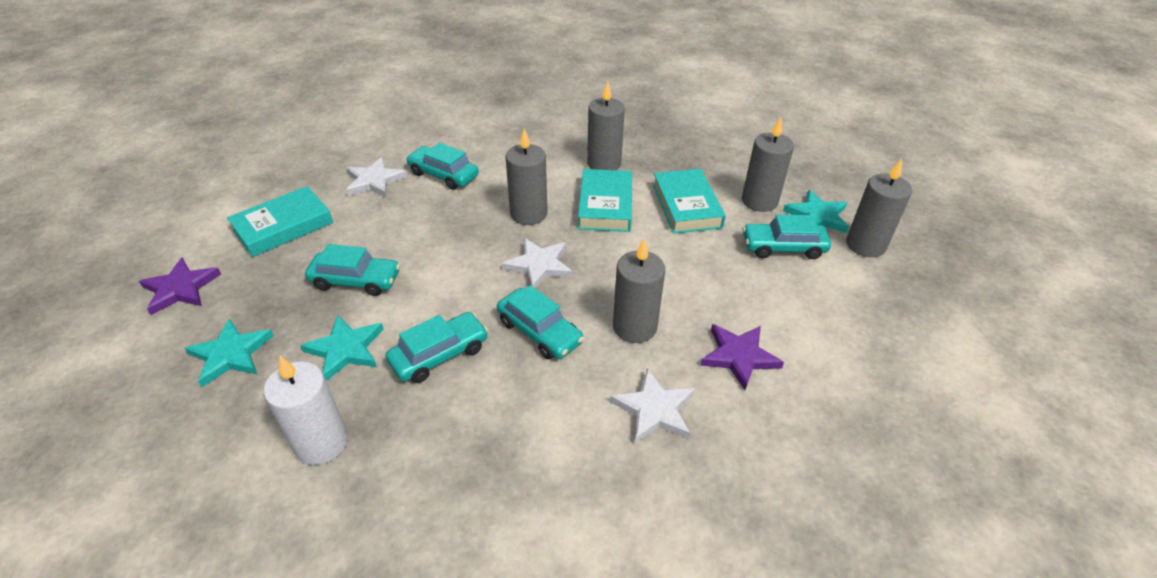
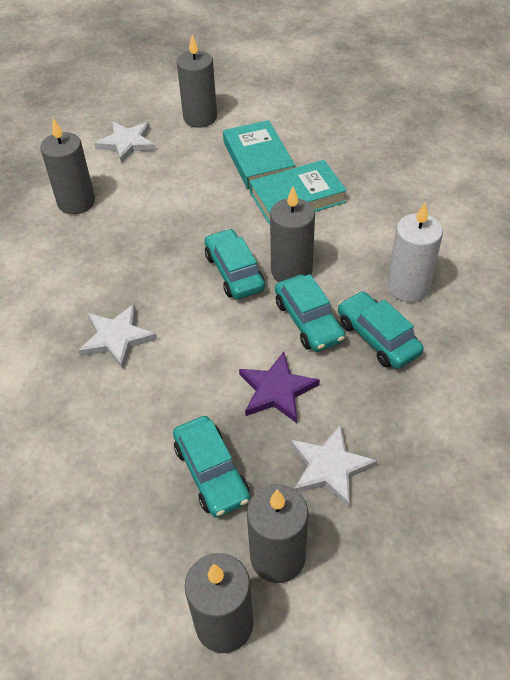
purple star: [139,257,221,315] [700,324,784,390] = 2 -> [239,352,320,423] = 1
turquoise book: [227,186,333,257] [578,169,632,232] [653,169,726,234] = 3 -> [223,120,295,189] [250,160,347,225] = 2
turquoise car: [305,244,400,296] [386,312,488,383] [406,143,479,190] [497,285,584,359] [743,215,831,259] = 5 -> [173,416,250,518] [205,228,265,299] [275,274,345,352] [338,291,424,369] = 4
turquoise star: [185,318,274,387] [300,315,384,381] [783,190,849,233] = 3 -> none = 0

